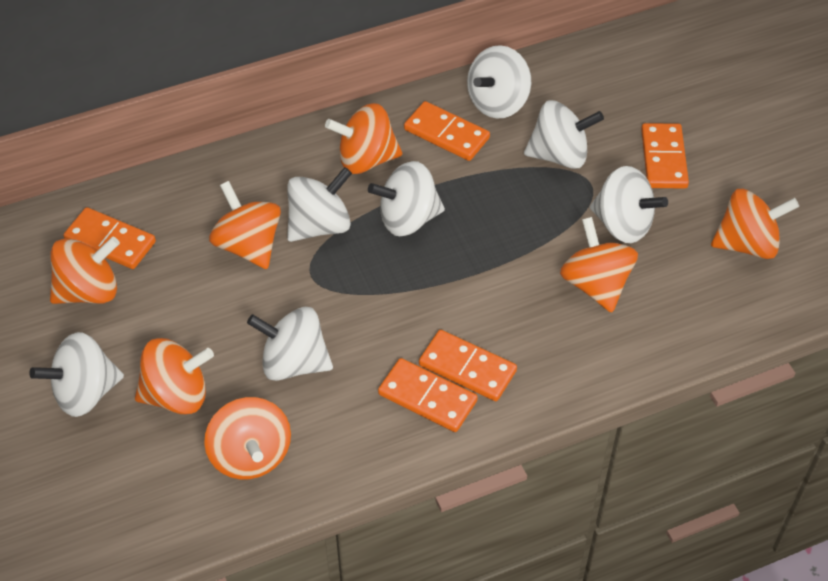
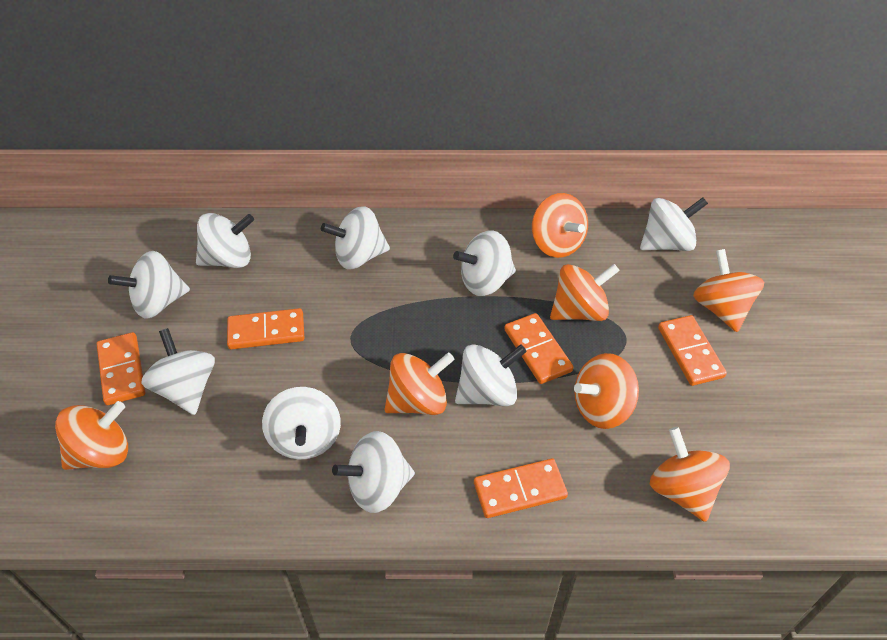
white spinning top: [29,332,124,417] [247,307,333,381] [287,167,352,242] [368,161,445,236] [467,45,531,118] [524,100,604,169] [590,166,668,243] = 7 -> [108,251,190,319] [141,328,215,415] [196,213,254,268] [262,387,341,460] [321,206,390,269] [332,431,415,513] [453,230,516,296] [455,344,527,406] [640,197,708,251] = 9

